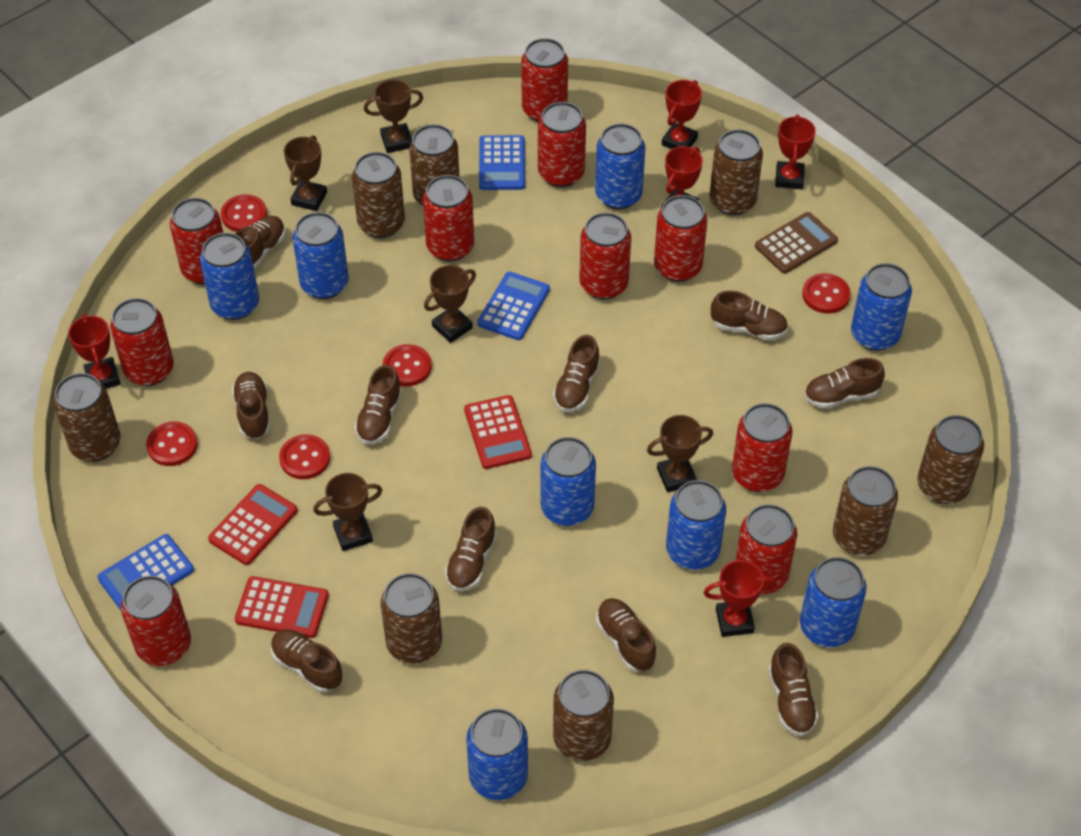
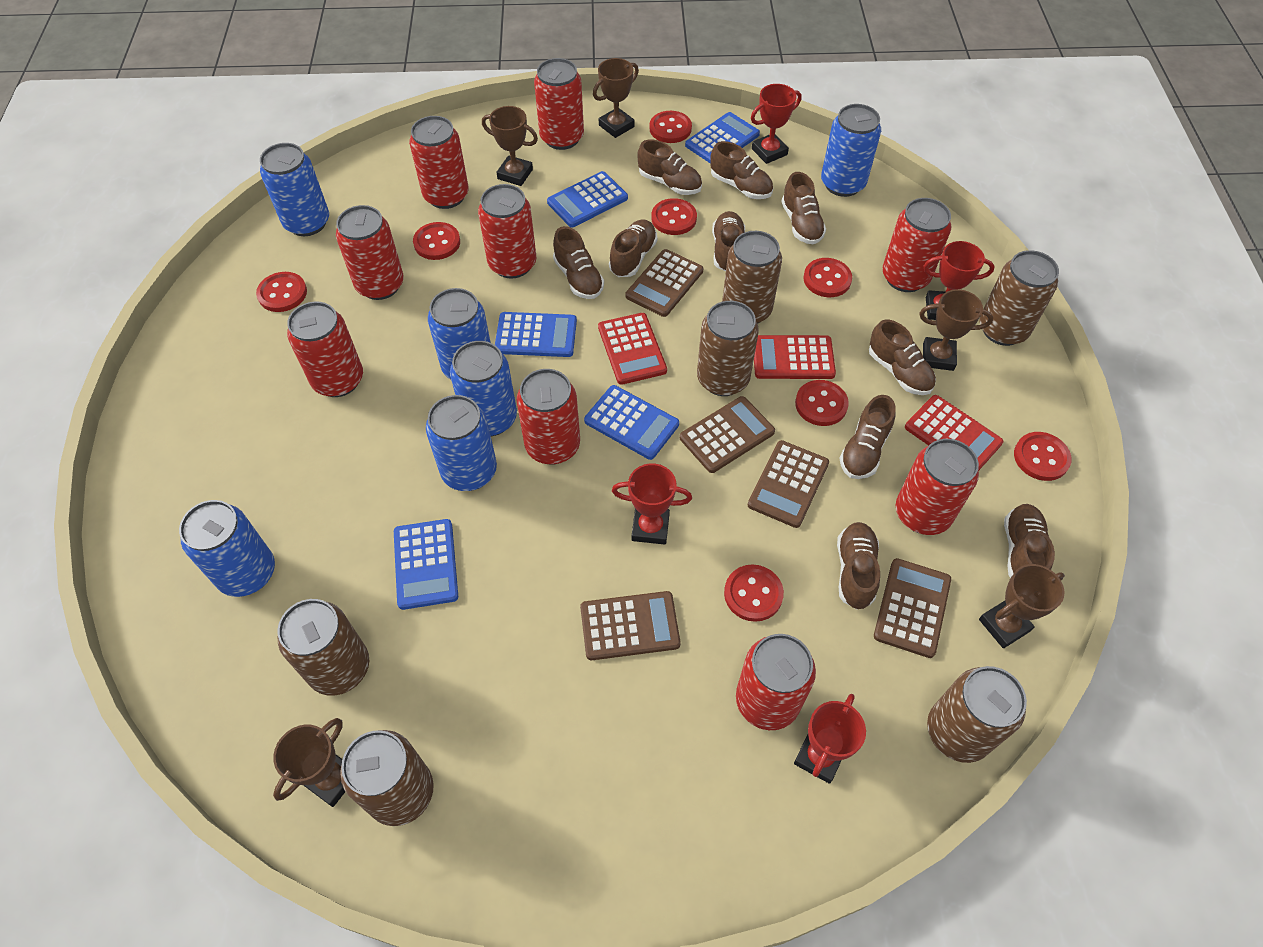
blue calculator: [98,534,194,610] [478,271,550,340] [479,135,525,190] = 3 -> [394,519,458,610] [495,312,577,357] [547,171,628,228] [584,385,679,460] [685,112,760,163] = 5
blue can: [200,233,259,320] [292,212,349,299] [466,708,528,800] [541,437,596,526] [595,123,645,209] [666,480,726,570] [800,557,867,647] [851,263,912,351] = 8 -> [179,500,275,597] [260,143,329,236] [426,395,497,491] [428,288,491,379] [450,341,517,436] [821,104,881,197] = 6
brown calculator: [755,212,838,274] = 1 -> [580,591,680,660] [626,249,703,317] [680,396,775,473] [748,440,829,528] [874,558,951,658] = 5
brown can: [54,373,121,462] [352,152,405,238] [381,573,442,664] [409,124,460,205] [553,670,614,761] [709,129,763,215] [833,466,898,555] [917,415,984,504] = 8 -> [278,599,369,696] [340,730,434,826] [697,301,759,396] [722,231,782,324] [927,666,1027,763] [980,250,1059,346] = 6
red button: [146,421,198,466] [221,194,267,232] [279,434,330,479] [383,344,431,386] [802,273,850,314] = 5 -> [256,272,307,312] [413,222,460,260] [649,111,692,143] [651,198,697,235] [724,565,784,622] [795,380,849,426] [803,258,852,297] [1014,432,1072,481] = 8
red can: [110,298,174,386] [121,575,191,666] [170,198,223,285] [423,175,474,262] [521,38,568,122] [538,102,586,187] [580,212,631,300] [654,195,707,282] [732,403,793,492] [735,504,797,594] = 10 -> [287,302,363,397] [336,205,404,300] [409,116,469,209] [478,184,537,279] [517,369,580,464] [534,58,584,150] [736,634,816,730] [882,198,951,292] [896,439,979,535] = 9
red trophy: [68,314,121,389] [661,146,703,208] [662,80,702,149] [703,560,777,637] [775,115,816,189] = 5 -> [612,463,692,545] [751,84,801,164] [794,694,866,784] [923,241,995,320] = 4

